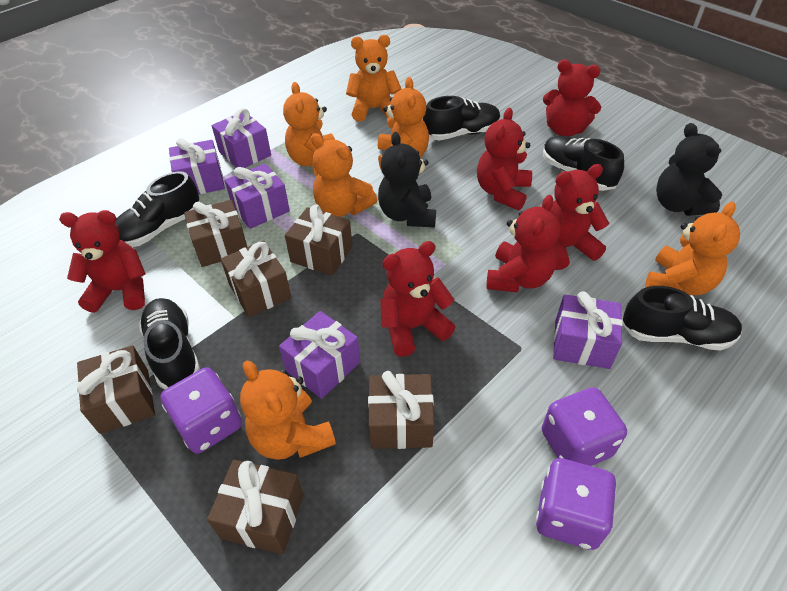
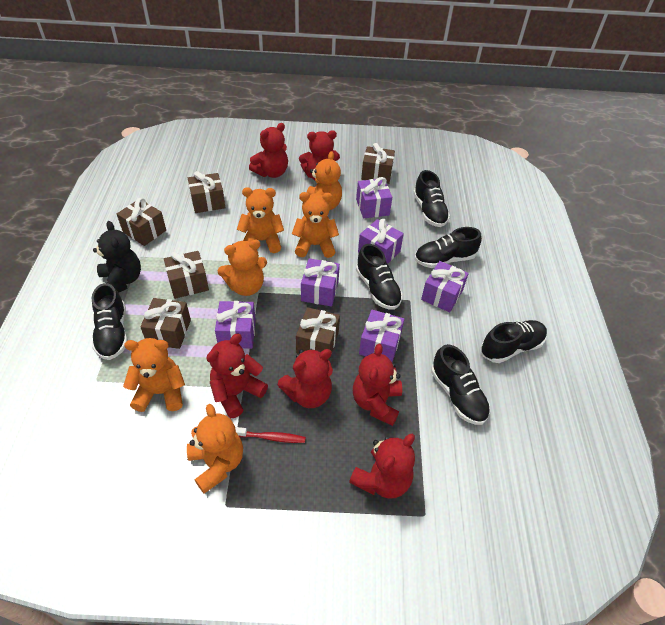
black shoe: [115,171,199,247] [139,298,200,389] [423,96,501,141] [543,136,624,191] [623,286,742,351] = 5 -> [92,283,128,360] [356,244,403,310] [413,170,450,227] [415,227,482,268] [431,344,490,425] [481,320,547,363] = 6
black teddy bear: [378,132,436,227] [656,123,722,216] = 2 -> [93,221,141,293] = 1
purple dice: [160,367,242,454] [536,458,616,550] [542,387,627,466] = 3 -> none = 0
purple gift: [169,138,225,195] [212,108,271,168] [225,163,290,229] [279,311,360,399] [553,291,623,369] = 5 -> [215,301,256,349] [301,258,340,307] [356,177,392,218] [358,219,404,264] [359,310,404,362] [421,261,469,312] = 6
red toothbrush: none = 0 -> [235,427,306,443] = 1

